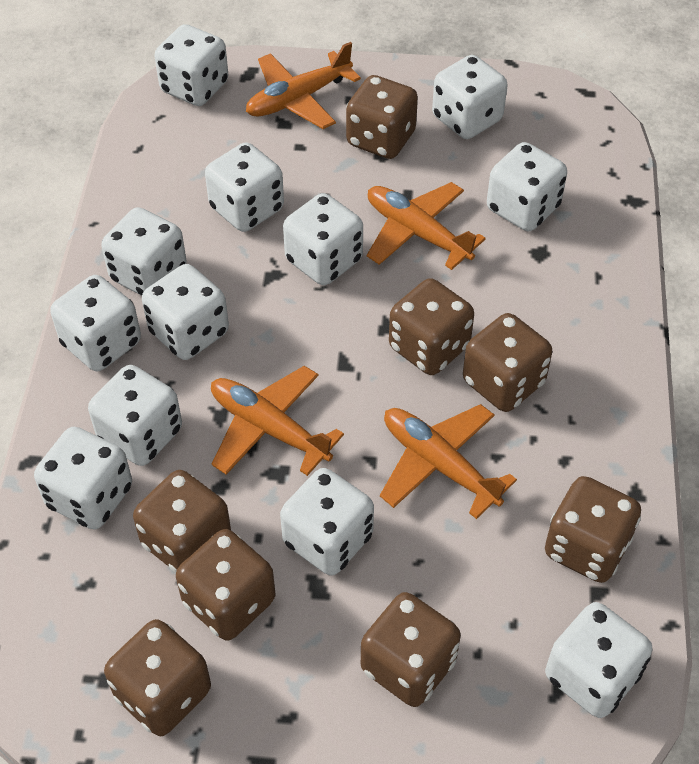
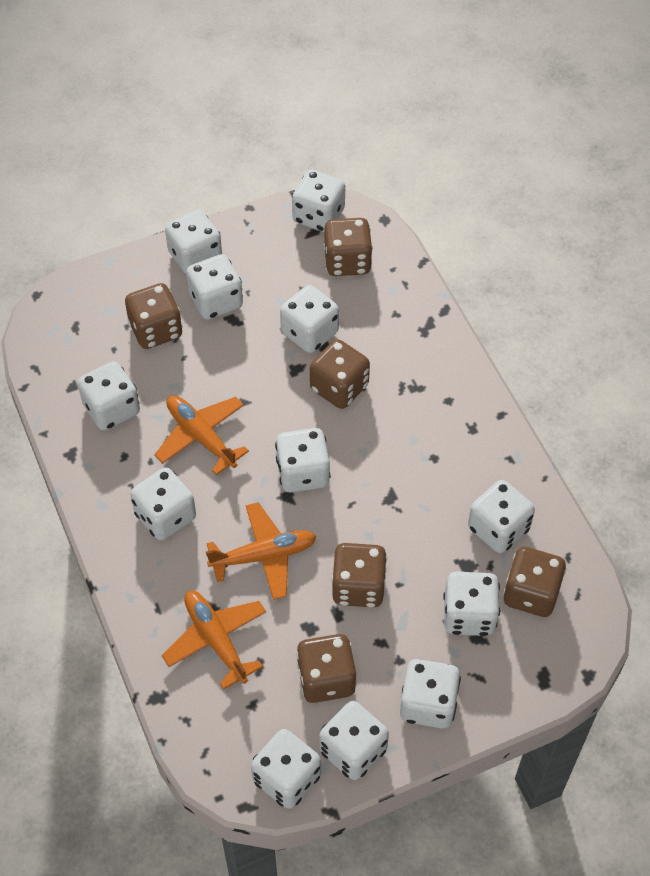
brown dice: [104,619,211,736] [133,470,231,573] [176,529,275,641] [346,75,418,159] [361,592,461,707] [389,278,474,375] [463,313,552,412] [545,476,641,583] = 8 -> [125,283,183,349] [296,634,356,703] [310,339,370,409] [324,218,373,276] [332,543,387,607] [503,547,566,617] = 6
orange plane: [211,366,344,476] [246,42,361,129] [367,182,486,270] [380,404,517,519] = 4 -> [154,395,249,475] [162,590,266,690] [206,502,317,600] = 3

